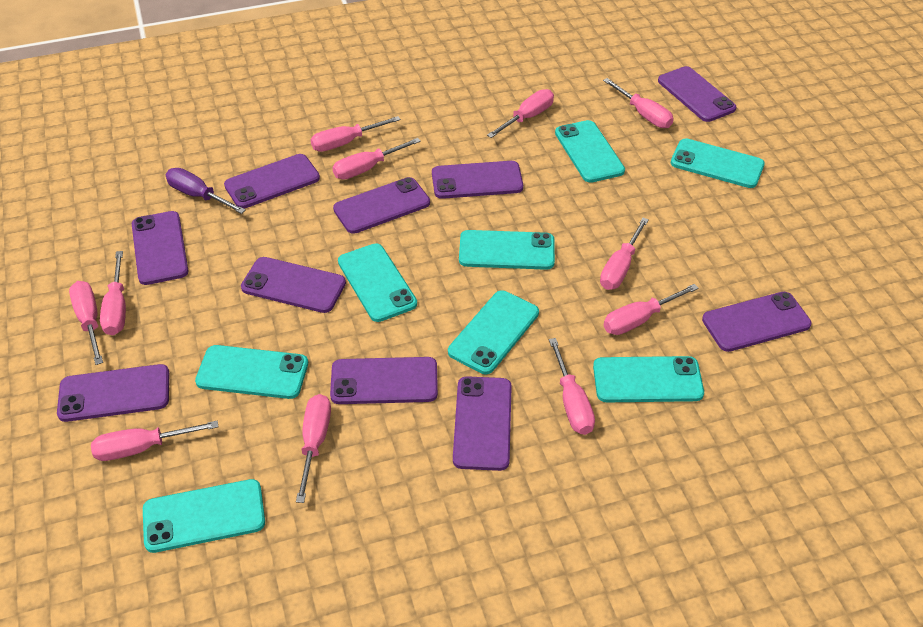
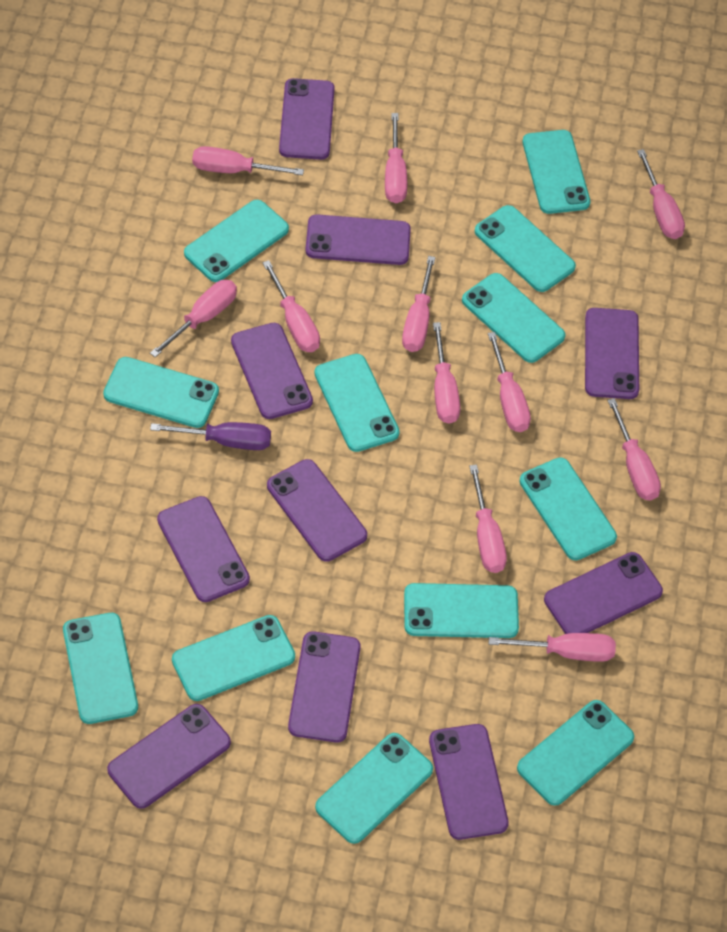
turquoise phone: [143,479,265,553] [195,345,308,399] [338,243,417,322] [448,290,539,374] [459,230,555,270] [555,120,625,183] [593,356,704,402] [671,138,765,188] = 8 -> [63,613,138,724] [103,357,219,428] [172,615,295,701] [184,200,289,282] [314,354,400,452] [315,733,433,844] [404,583,519,638] [462,273,565,363] [475,205,576,292] [517,700,634,806] [520,457,617,561] [523,130,590,214] = 12

